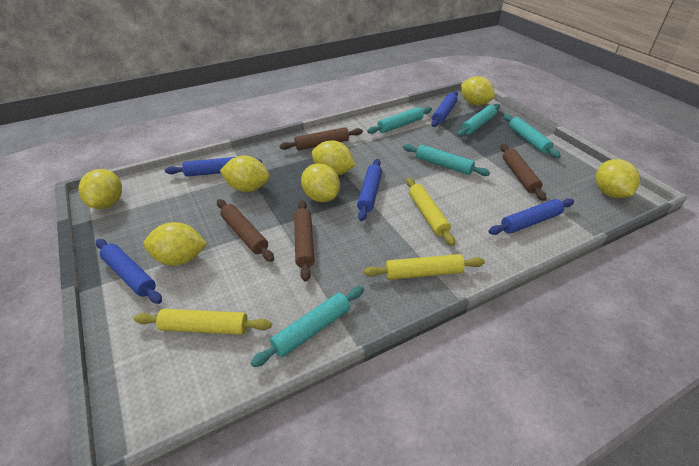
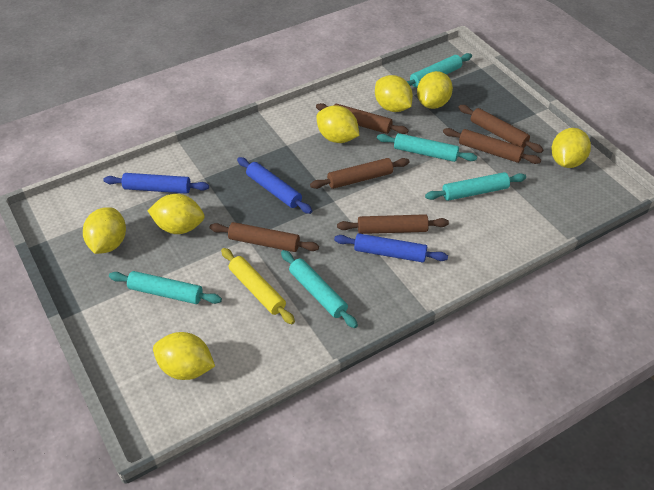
blue rolling pin: [96,239,162,304] [165,157,262,177] [357,159,382,221] [431,91,458,127] [489,198,574,235] = 5 -> [104,173,209,194] [237,157,312,214] [334,233,448,262] = 3
brown rolling pin: [217,199,274,262] [279,127,363,150] [294,200,314,281] [500,144,546,201] = 4 -> [210,222,319,252] [310,158,409,189] [316,103,409,134] [337,214,449,234] [443,128,541,164] [458,105,544,153] = 6
yellow rolling pin: [134,309,272,335] [364,254,485,280] [406,178,455,246] = 3 -> [221,248,295,324] = 1

